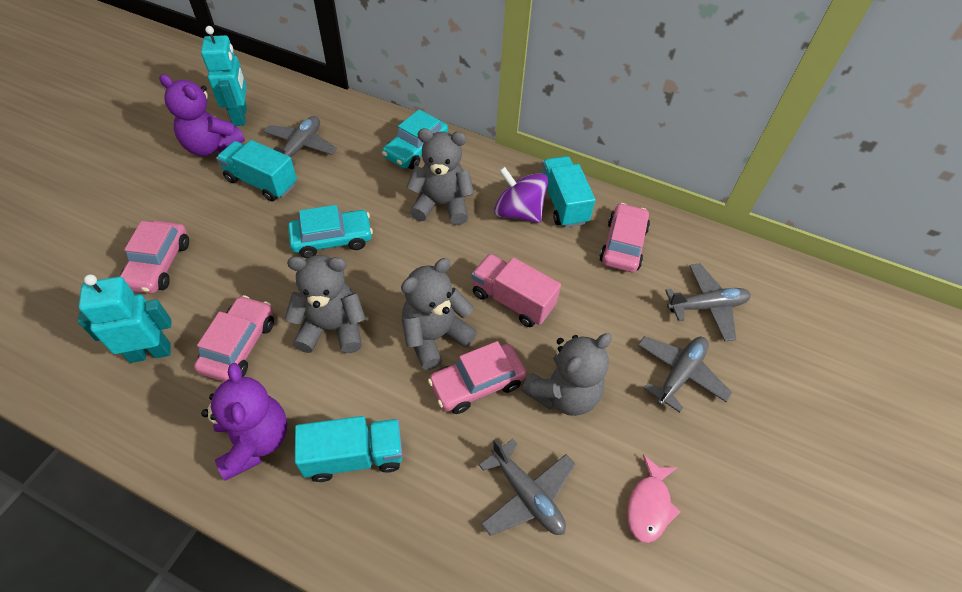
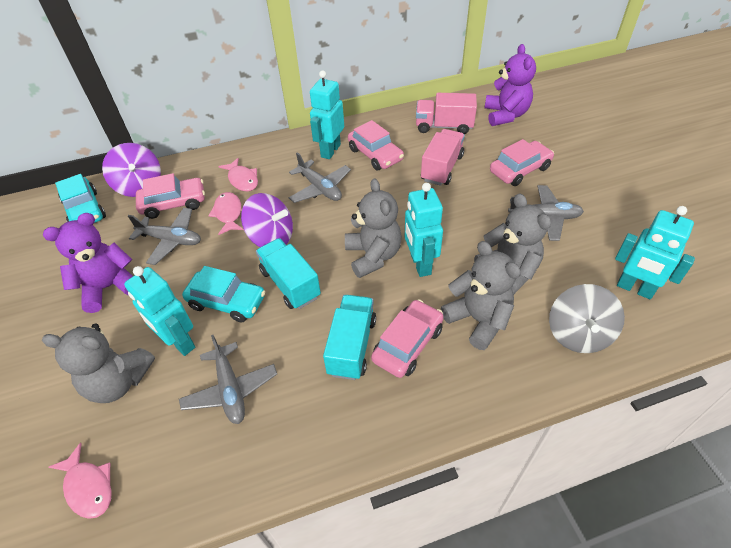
grey spinning top: none = 0 -> [549,284,625,353] = 1
pink fish: [627,455,681,543] = 1 -> [49,443,112,519] [208,192,244,235] [218,158,258,191] = 3
pink truck: [471,254,561,327] = 1 -> [416,93,477,134] [421,129,465,186] = 2
purple spinning top: [494,166,548,223] = 1 -> [102,143,161,197] [241,193,293,247] = 2
turquoise robot: [78,274,171,363] [201,26,247,126] = 2 -> [124,266,195,356] [310,70,344,159] [405,183,443,277] [615,206,695,299] = 4
turquoise truck: [216,140,297,201] [295,416,403,482] [542,156,595,228] = 3 -> [256,238,321,309] [323,295,376,380] = 2

